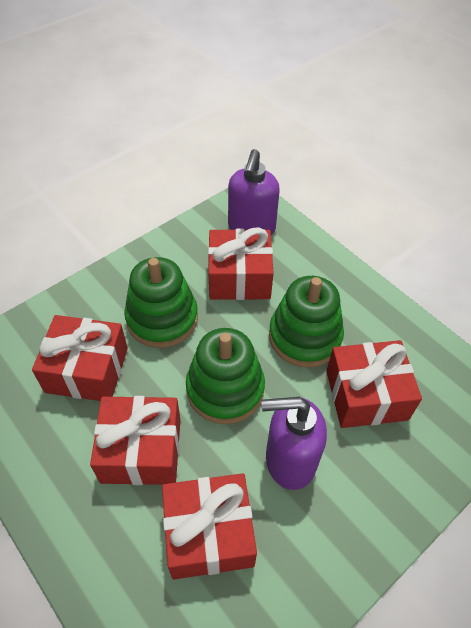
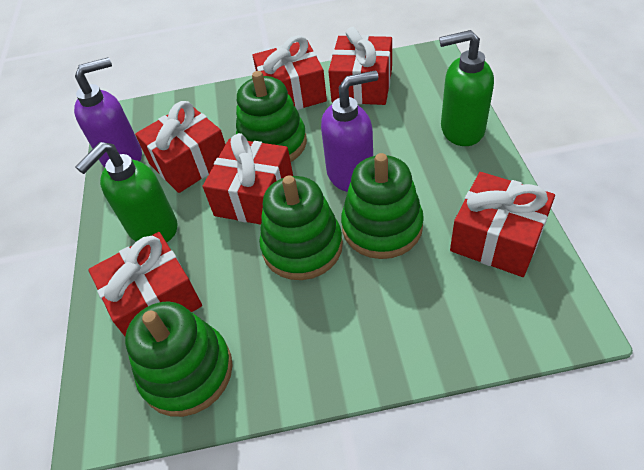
green soap dispenser: none = 0 -> [75,142,178,242] [439,30,494,146] = 2
green stacking toy: [124,257,198,348] [186,328,265,424] [269,276,344,367] = 3 -> [125,301,233,417] [236,71,307,162] [259,175,343,280] [341,153,424,259] = 4
red gift: [32,315,128,401] [90,396,181,485] [162,473,257,579] [208,227,274,300] [326,340,422,428] = 5 -> [88,232,202,336] [135,101,226,193] [203,133,293,225] [253,35,327,110] [328,27,392,105] [450,172,555,277] = 6

